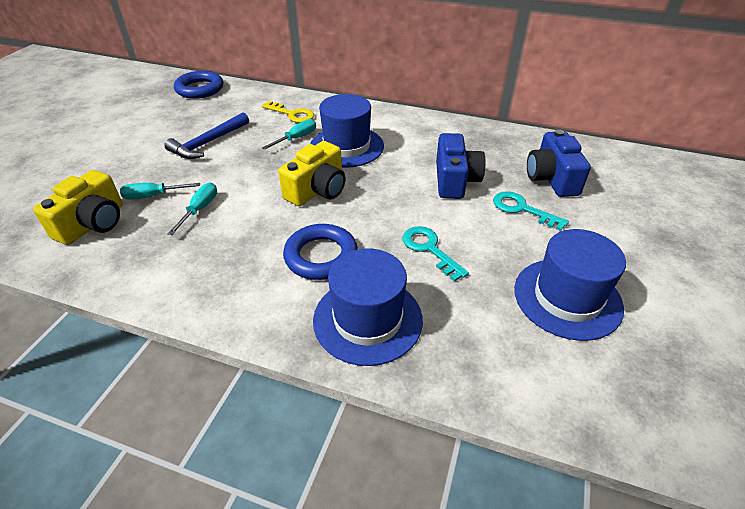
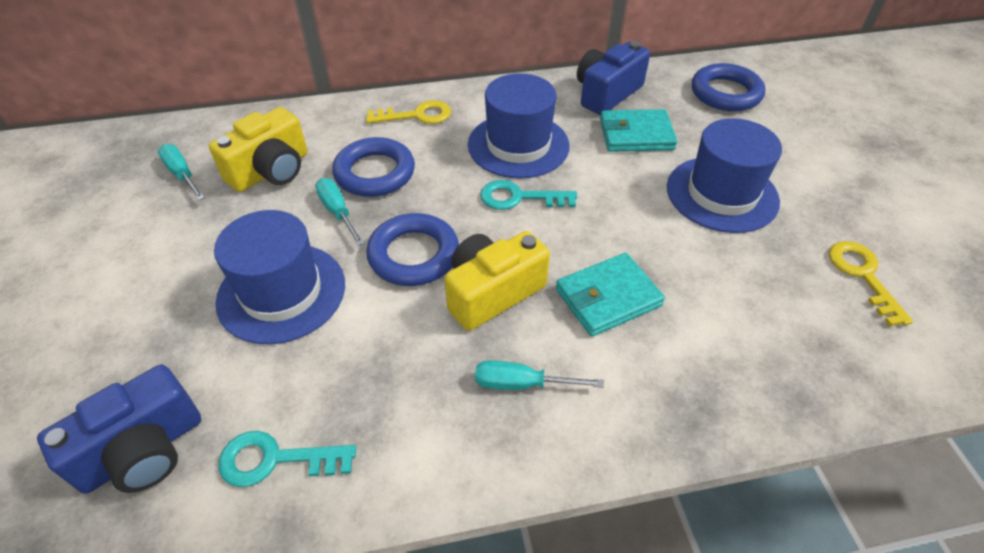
blue hammer: [164,112,249,159] = 1 -> none = 0
blue ring: [174,71,223,99] [283,224,358,280] = 2 -> [332,137,415,197] [366,213,459,286] [692,63,765,111] = 3
turquoise wallet: none = 0 -> [556,253,665,336] [600,109,677,152] = 2
yellow key: [262,101,314,123] = 1 -> [366,100,451,124] [829,241,913,326] = 2

